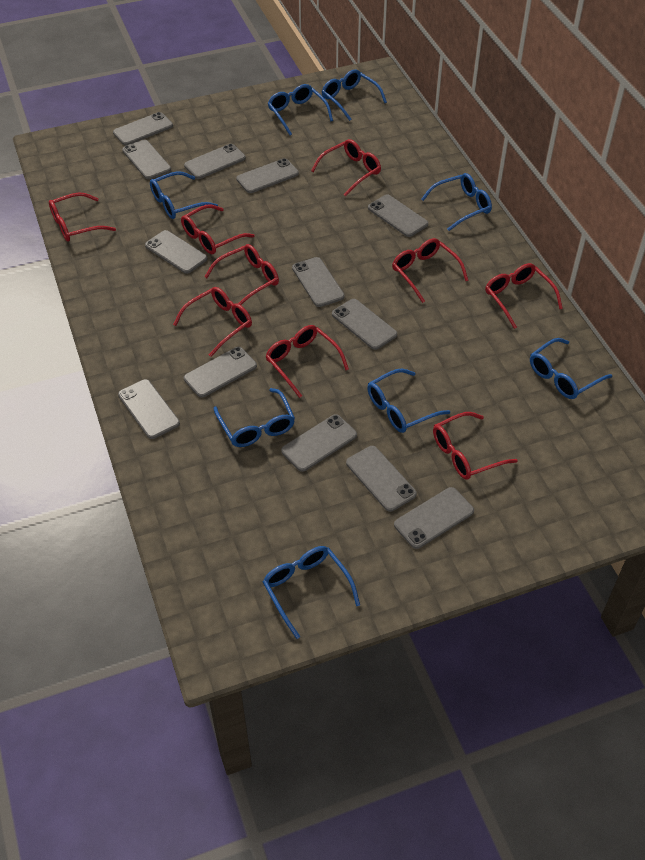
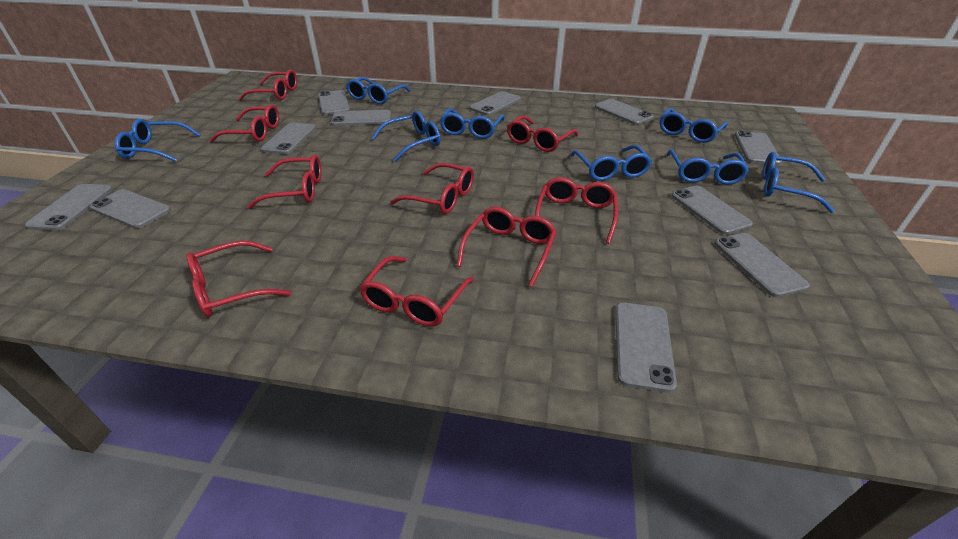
grey phone: [113,112,173,145] [118,379,180,439] [122,140,171,180] [145,230,207,274] [184,144,246,179] [184,347,257,398] [236,158,299,193] [281,414,357,472] [292,257,345,307] [332,299,397,350] [346,446,417,512] [368,194,428,237] [394,487,474,549] = 13 -> [25,184,113,231] [90,189,171,229] [261,123,316,154] [318,90,350,115] [331,110,391,126] [470,91,521,116] [595,99,653,125] [615,302,677,393] [671,185,753,235] [714,233,810,297] [735,131,782,165] = 11

